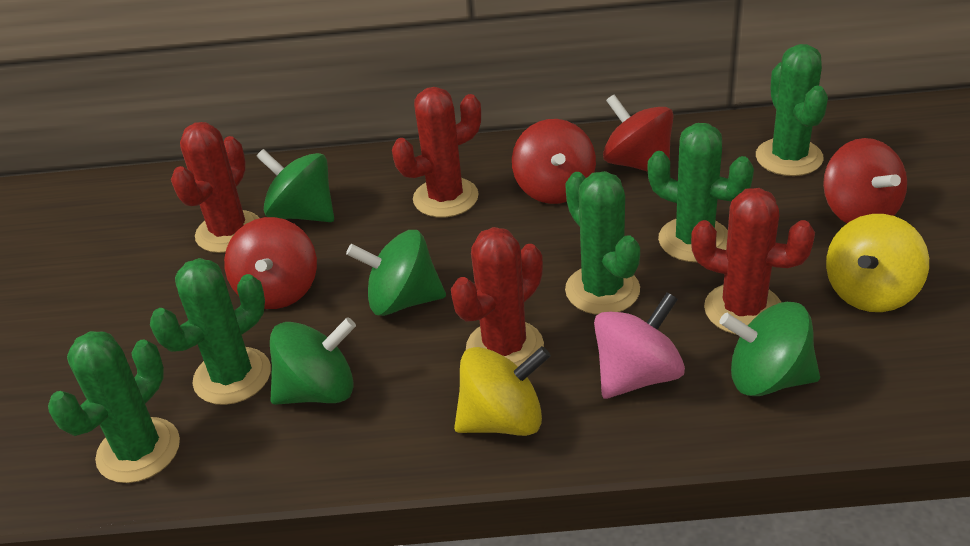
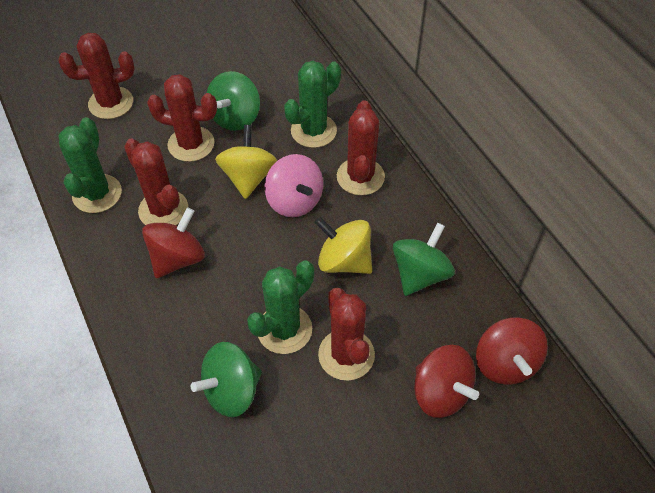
green cactus: [48,331,180,483] [150,258,271,405] [565,171,640,315] [648,123,754,262] [756,44,828,176] = 5 -> [59,117,122,213] [247,260,314,354] [284,61,341,148] = 3
green spinning top: [256,149,334,222] [270,317,356,405] [346,230,446,316] [719,302,820,396] = 4 -> [191,342,262,417] [207,71,260,131] [393,222,455,296] = 3
red cactus: [171,122,259,253] [392,87,481,218] [451,227,544,367] [691,188,815,335] = 4 -> [58,33,135,119] [124,139,188,225] [147,74,217,162] [318,287,375,380] [337,100,385,195] = 5
red spinning top: [224,217,317,309] [512,119,596,204] [603,94,674,172] [823,138,907,223] = 4 -> [142,207,205,278] [414,345,479,418] [476,317,548,385] = 3

